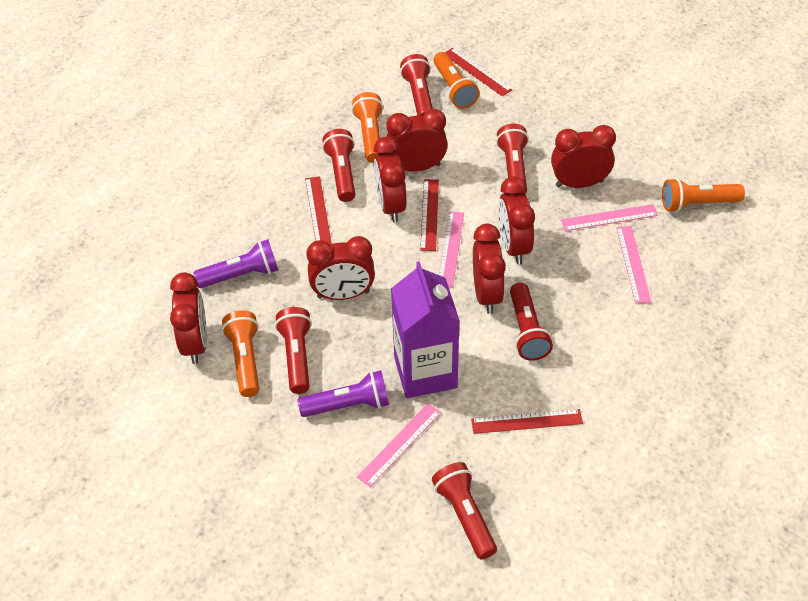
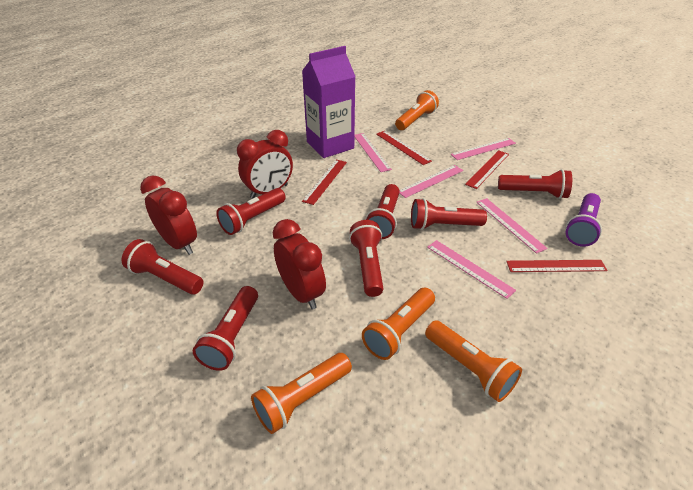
pink ruler: [357,404,441,487] [439,211,464,287] [561,204,658,231] [616,226,651,304] = 4 -> [354,133,392,172] [399,165,463,198] [427,240,516,299] [451,138,516,160] [476,198,548,254] = 5
purple flashlight: [193,239,278,288] [297,370,389,417] = 2 -> [566,193,602,247] = 1
red clock: [170,272,207,364] [306,236,375,300] [374,137,407,223] [386,109,448,172] [473,224,506,314] [498,177,535,264] [551,125,616,188] = 7 -> [140,176,197,255] [237,130,293,199] [272,219,326,310] = 3
red flashlight: [275,307,312,394] [322,129,355,202] [400,54,433,116] [432,462,497,559] [496,124,529,194] [510,283,553,361] = 6 -> [122,239,204,295] [193,286,258,371] [216,188,286,235] [349,220,383,297] [365,184,400,239] [411,198,487,230] [498,169,572,199] = 7

